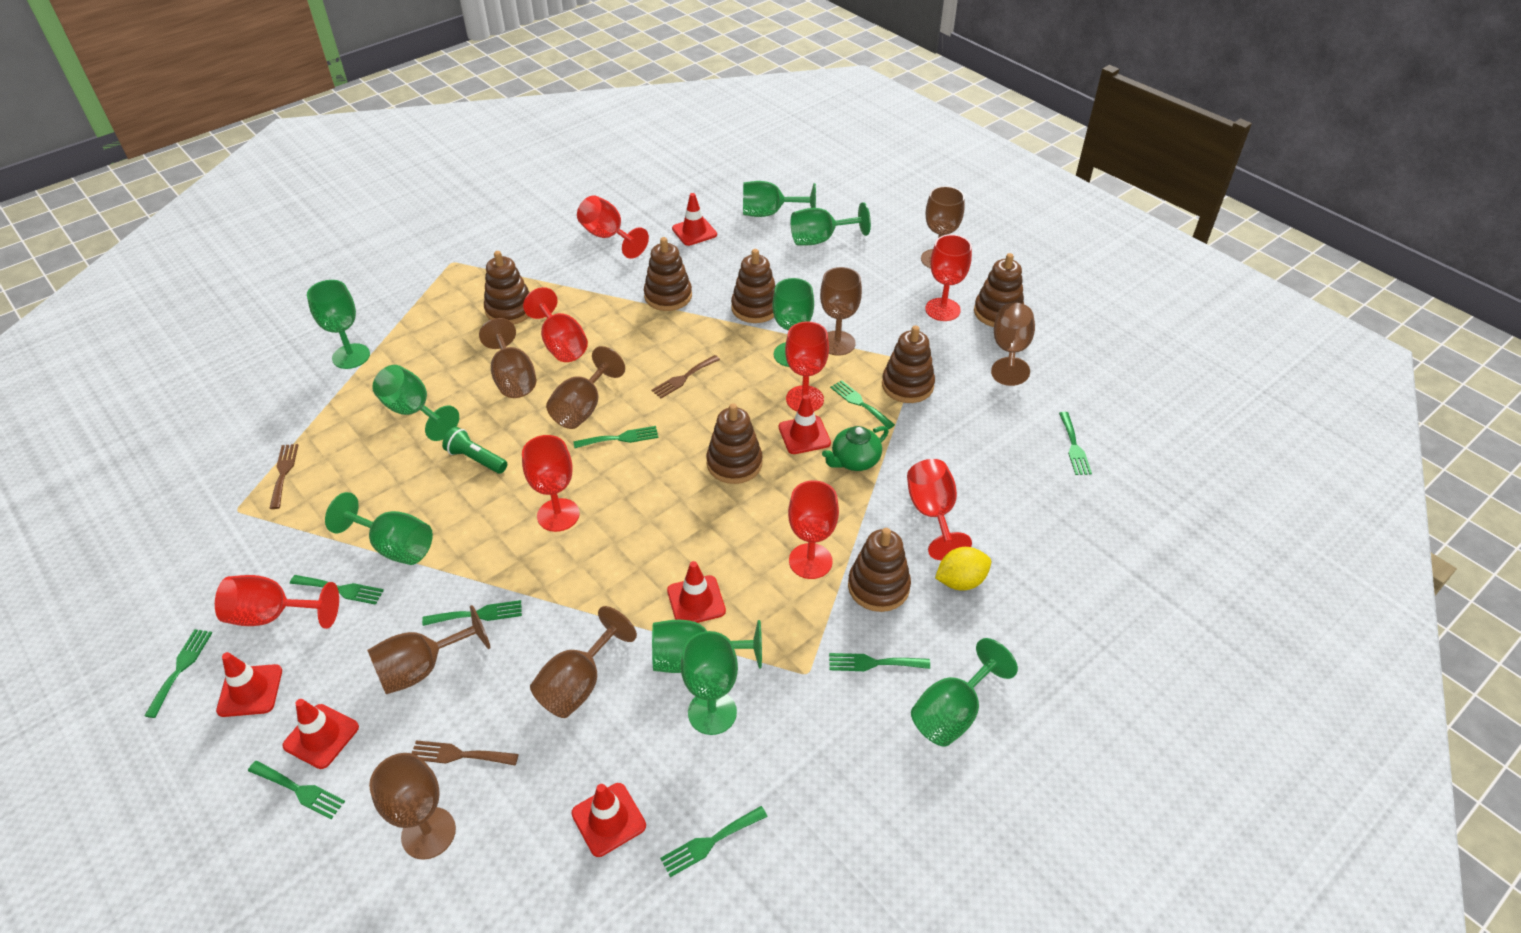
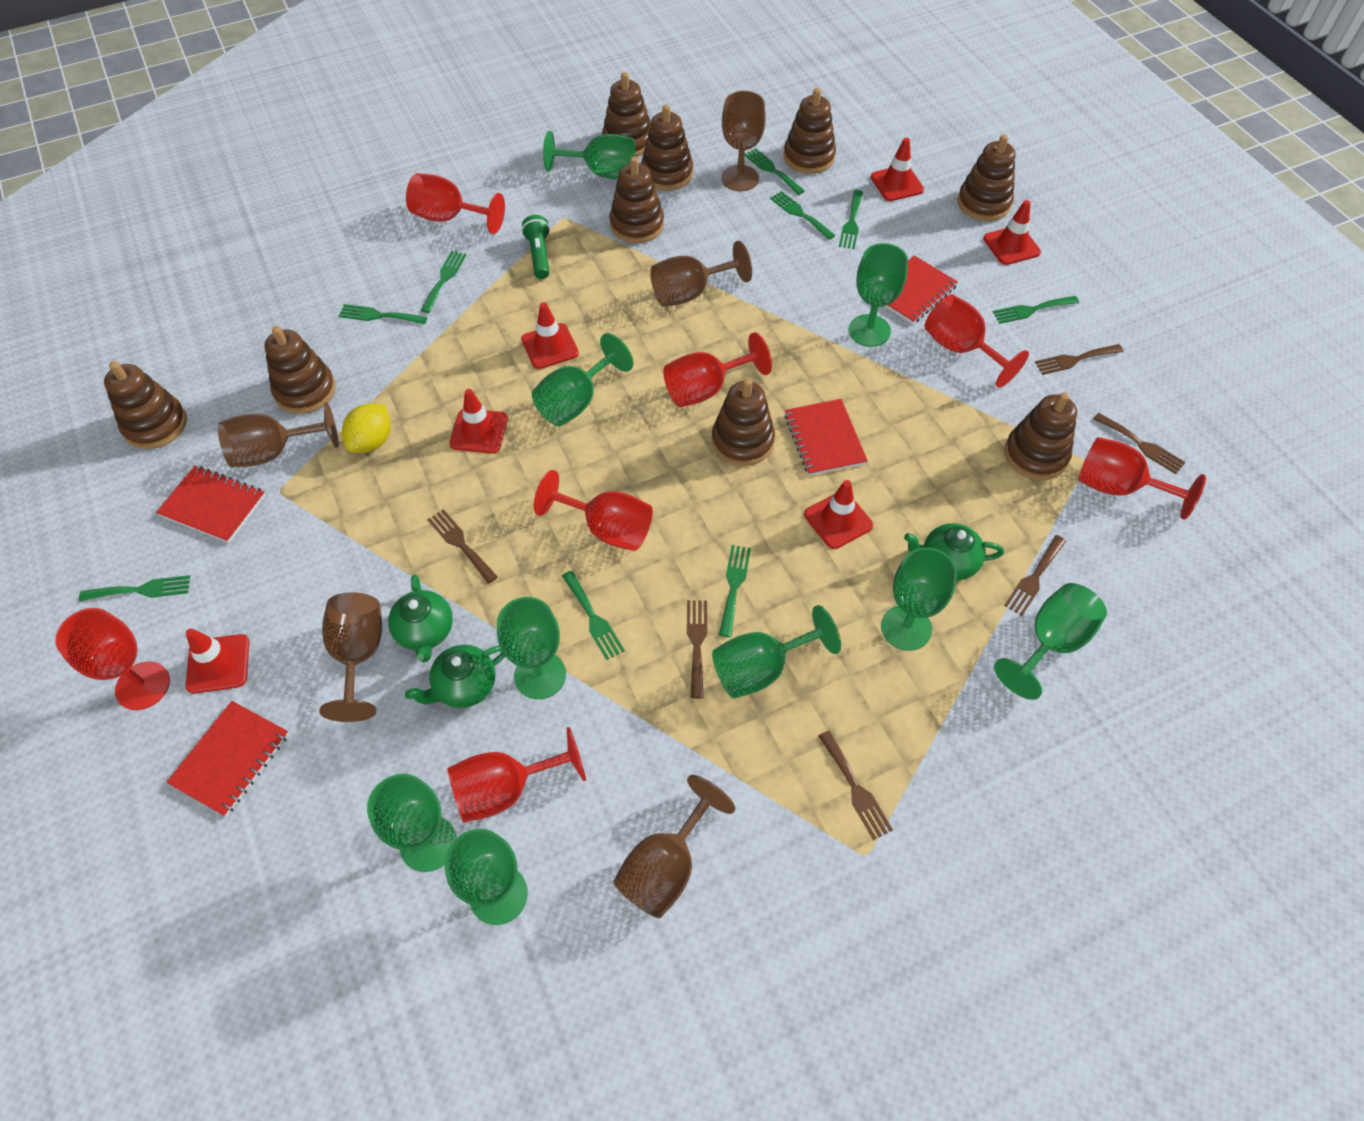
brown fork: [269,444,298,509] [412,740,519,765] [651,355,720,398] = 3 -> [427,509,498,584] [687,600,707,698] [818,731,893,840] [1004,535,1066,616] [1035,344,1124,375] [1093,413,1185,474] = 6
brown goblet: [367,605,491,694] [369,753,456,860] [479,318,536,398] [530,606,637,718] [546,346,625,429] [820,267,862,356] [921,186,965,269] [991,303,1035,386] = 8 -> [218,402,339,467] [319,592,382,722] [613,775,735,918] [650,241,752,307] [721,91,766,191] = 5
brown stacking toy: [484,251,530,324] [644,237,692,311] [706,403,762,484] [731,249,776,323] [848,528,911,612] [882,325,935,403] [974,253,1024,327] = 7 -> [104,361,187,449] [265,326,336,414] [602,72,651,157] [609,157,664,243] [641,105,693,191] [712,378,775,466] [783,88,836,174] [958,135,1016,221] [1004,392,1077,480] = 9
green teapot: [822,426,889,471] = 1 -> [388,574,453,662] [405,645,505,708] [904,523,1004,580] = 3
red goblet: [215,575,339,629] [522,435,580,532] [523,287,588,362] [577,196,649,259] [785,321,829,411] [788,480,839,579] [907,459,972,560] [925,234,972,321] = 8 -> [55,608,170,710] [406,173,505,234] [447,727,586,822] [534,470,653,551] [663,332,772,407] [924,294,1029,388] [1078,437,1206,520] = 7
red notebook: none = 0 -> [156,466,266,543] [166,701,289,817] [784,399,868,476] [884,256,958,324] = 4

